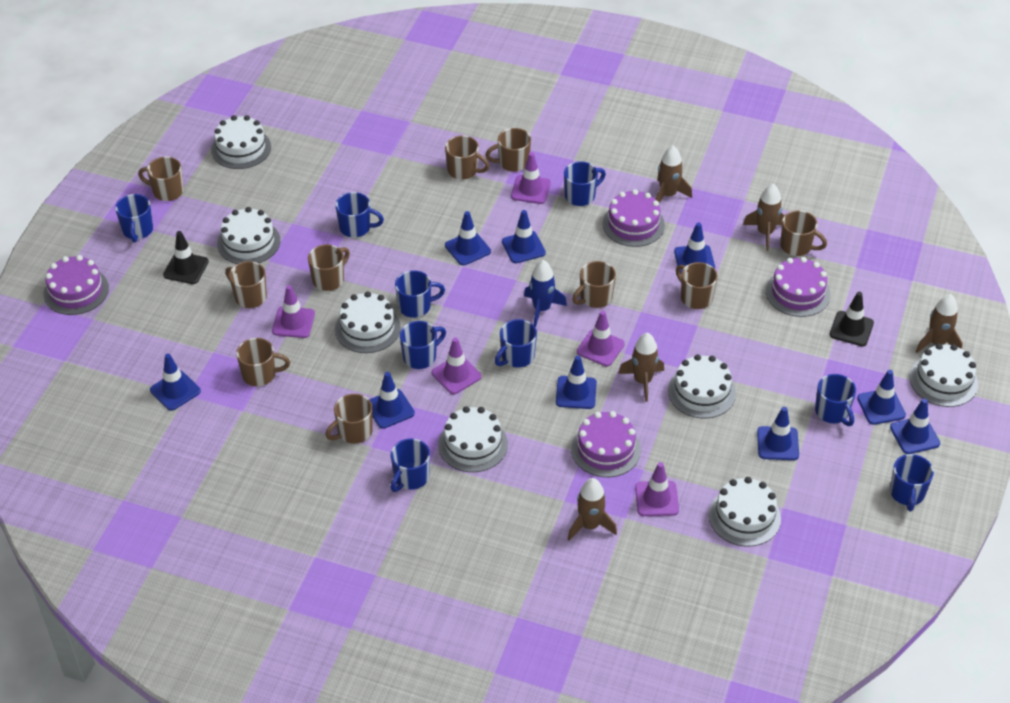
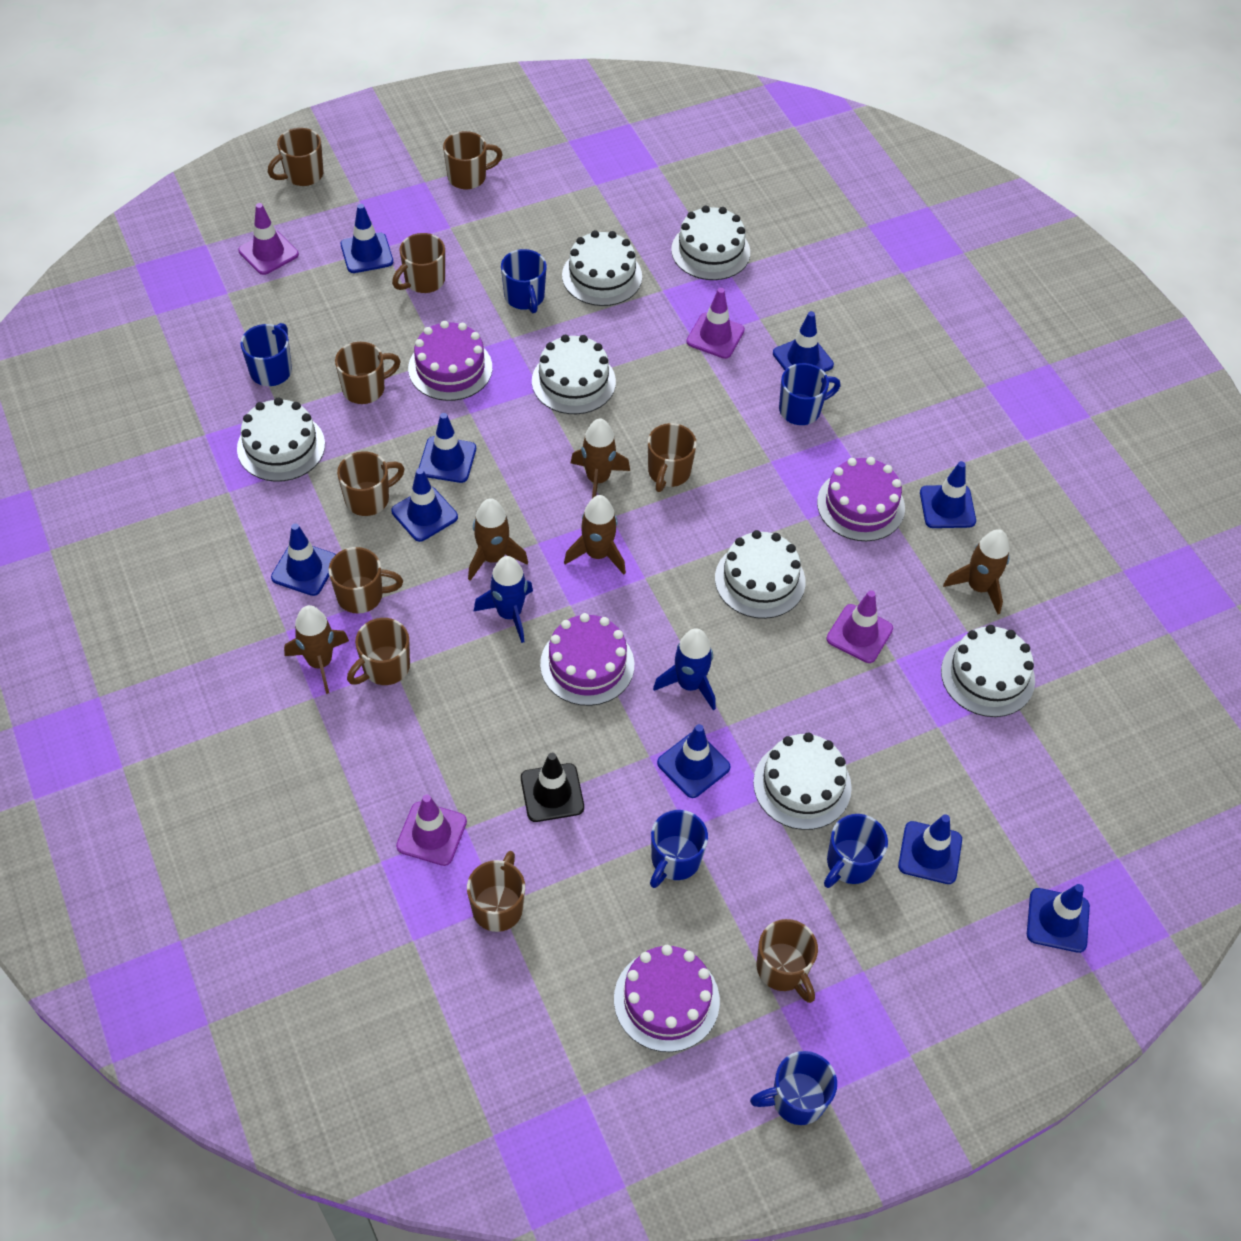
black traffic cone: [163,231,209,284] [830,292,874,346] = 2 -> [521,753,584,822] = 1
blue mug: [115,194,153,243] [335,192,384,238] [391,439,430,492] [395,270,445,318] [400,321,446,369] [494,319,537,367] [564,161,606,206] [815,374,856,426] [890,454,934,511] = 9 -> [240,323,292,386] [501,249,547,313] [650,810,708,888] [750,1051,837,1125] [779,363,841,425] [824,814,888,888] = 6
blue rocket: [524,260,567,328] = 1 -> [473,556,533,643] [653,628,716,710] = 2
purple traffic cone: [272,285,315,338] [432,338,482,394] [511,152,551,204] [577,311,625,366] [635,462,679,516] = 5 -> [238,203,299,275] [396,795,467,866] [686,288,745,359] [826,590,893,663] = 4

